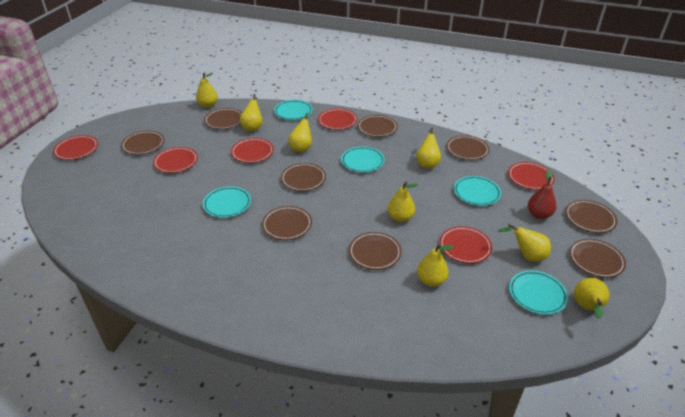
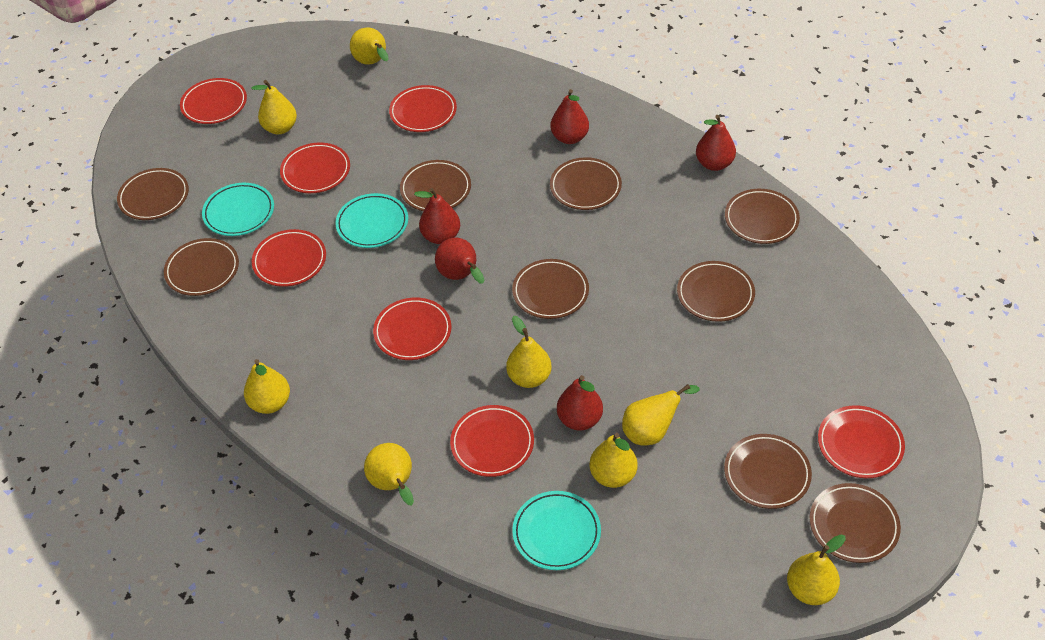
red pear: [528,169,557,219] = 1 -> [414,188,460,244] [435,238,484,284] [551,89,589,144] [557,375,603,431] [696,115,736,171] = 5
red plate: [53,135,98,160] [153,147,198,173] [231,138,274,163] [318,108,357,130] [439,226,492,264] [508,162,555,190] = 6 -> [180,78,247,124] [252,229,326,287] [280,143,350,193] [373,298,452,360] [389,85,457,132] [450,405,534,477] [818,405,905,478] = 7
turquoise plate: [203,186,251,218] [274,100,313,120] [341,146,385,173] [454,176,501,206] [509,270,568,315] = 5 -> [202,183,274,236] [335,193,408,248] [512,491,601,570] = 3

